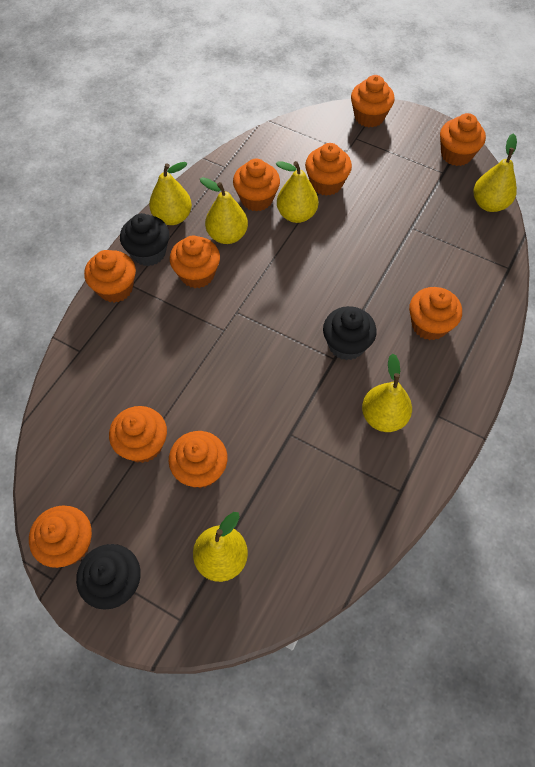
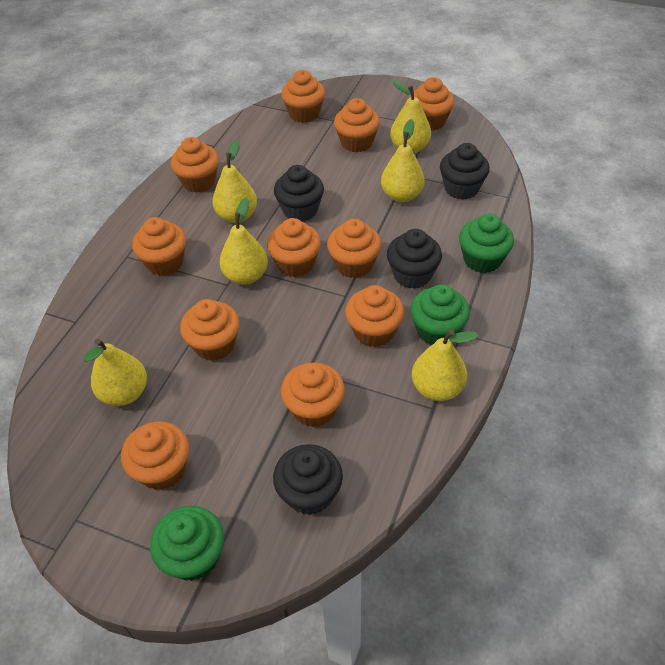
black cupcake: [76,544,141,610] [120,213,169,266] [323,306,377,360] = 3 -> [273,444,343,515] [274,165,324,222] [387,229,442,289] [440,143,490,200] = 4
green cupcake: none = 0 -> [150,506,224,581] [411,284,470,345] [459,213,514,273] = 3
orange cupcake: [29,506,92,568] [84,250,136,303] [109,406,167,463] [169,431,228,488] [170,236,220,288] [233,158,280,211] [305,143,352,196] [351,75,395,127] [409,287,462,340] [440,113,486,166] = 10 -> [121,421,189,490] [132,217,186,276] [171,137,219,193] [180,299,240,361] [267,218,321,277] [281,70,325,123] [281,363,345,427] [327,219,381,278] [334,98,380,152] [345,285,404,347] [410,77,455,131] = 11

